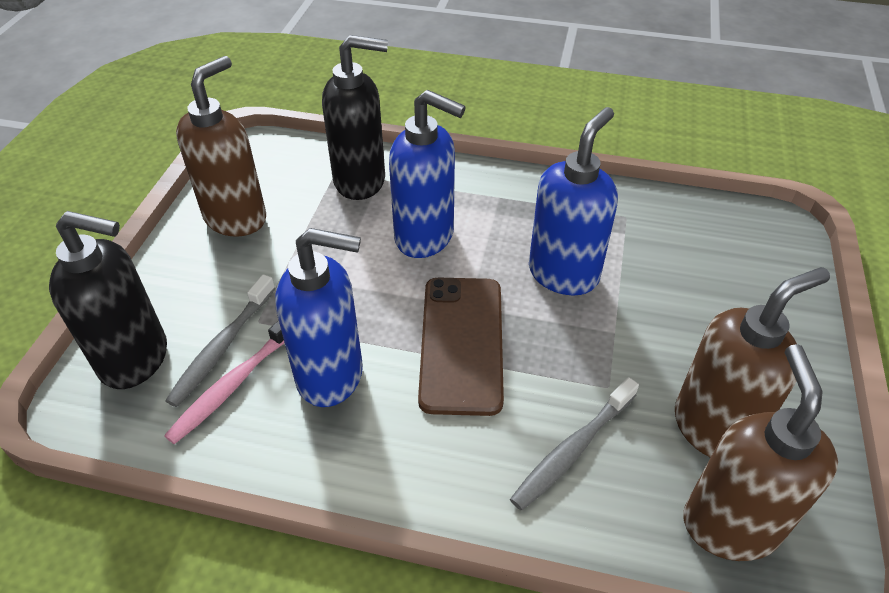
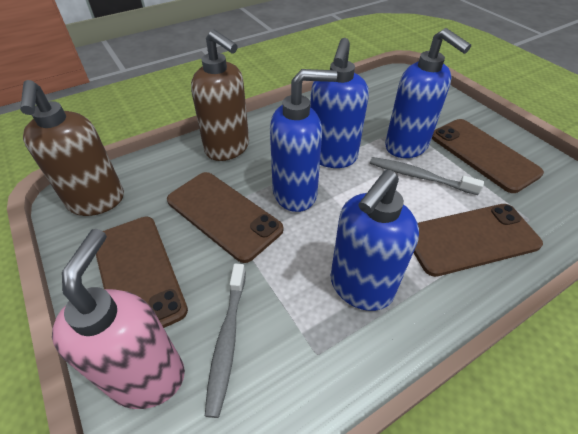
black soap dispenser: [49,211,167,389] [322,35,388,200] = 2 -> none = 0
blue soap dispenser: [275,228,363,407] [389,90,466,258] [529,107,618,295] = 3 -> [270,69,337,212] [310,38,369,168] [331,170,419,311] [385,28,471,158] = 4
brown phone: [418,278,504,416] = 1 -> [96,217,188,328] [167,172,283,263] [413,204,543,277] [432,119,544,193] = 4
brown soap dispenser: [176,56,266,237] [675,267,830,458] [683,344,838,561] = 3 -> [20,80,124,216] [191,29,249,161] = 2
pink soap dispenser: none = 0 -> [52,229,185,409] = 1
pink toothbrush: [164,320,284,444] = 1 -> none = 0

